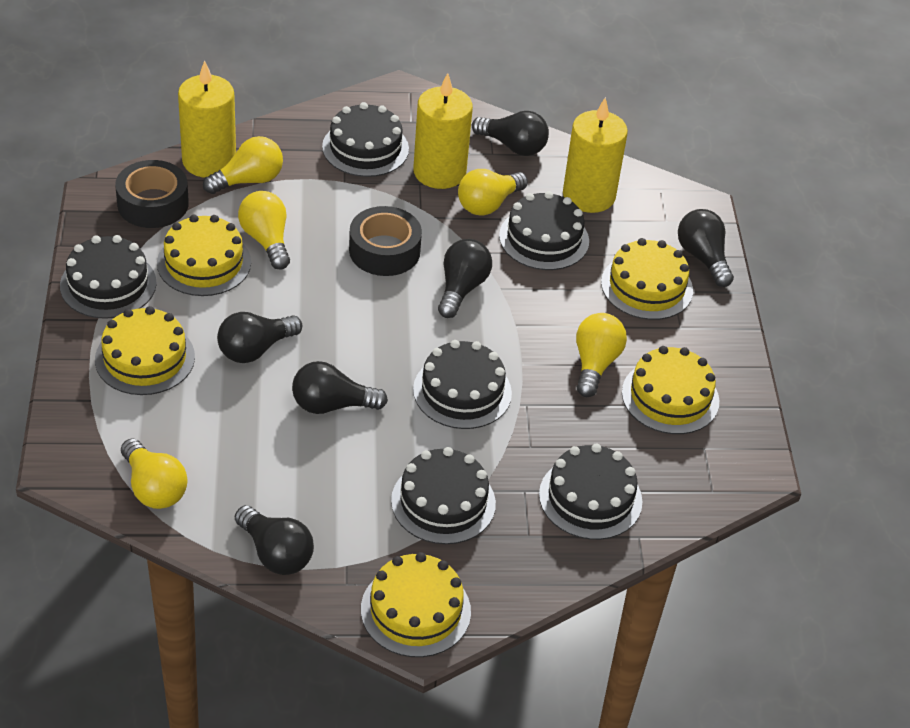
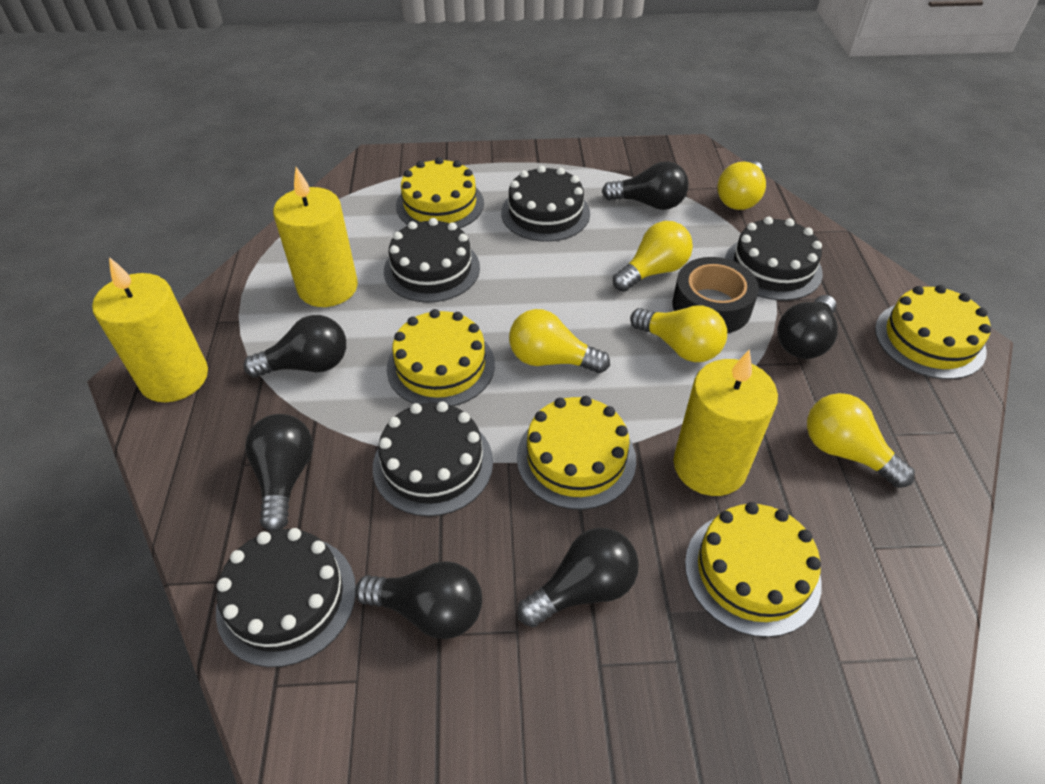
black cake: [60,235,157,319] [322,102,409,177] [391,447,496,544] [413,340,512,429] [499,191,589,270] [539,444,643,540] = 6 -> [216,528,356,667] [373,401,493,516] [384,218,480,302] [501,165,590,242] [725,217,823,301] = 5
black tape: [115,160,189,228] [349,206,422,276] = 2 -> [672,257,759,333] = 1

